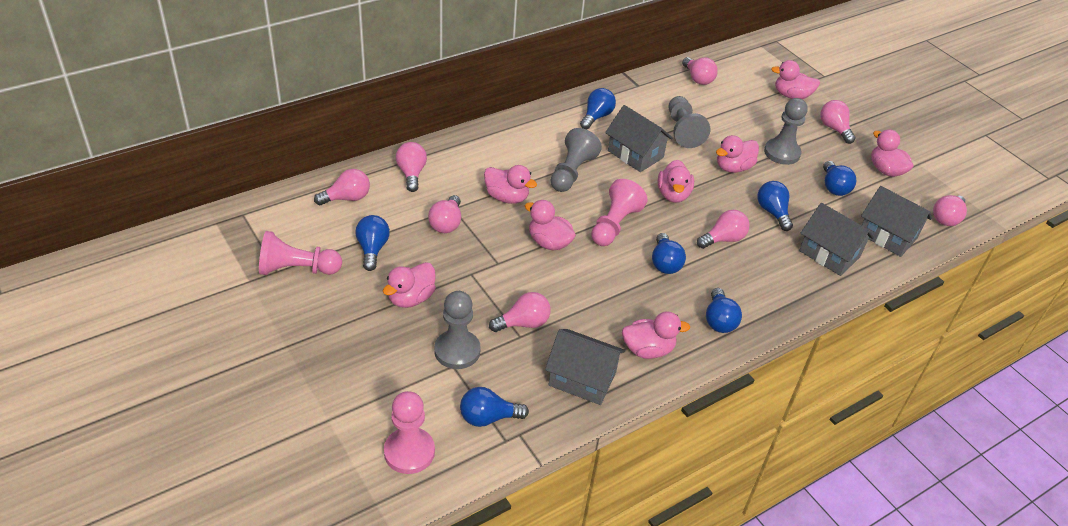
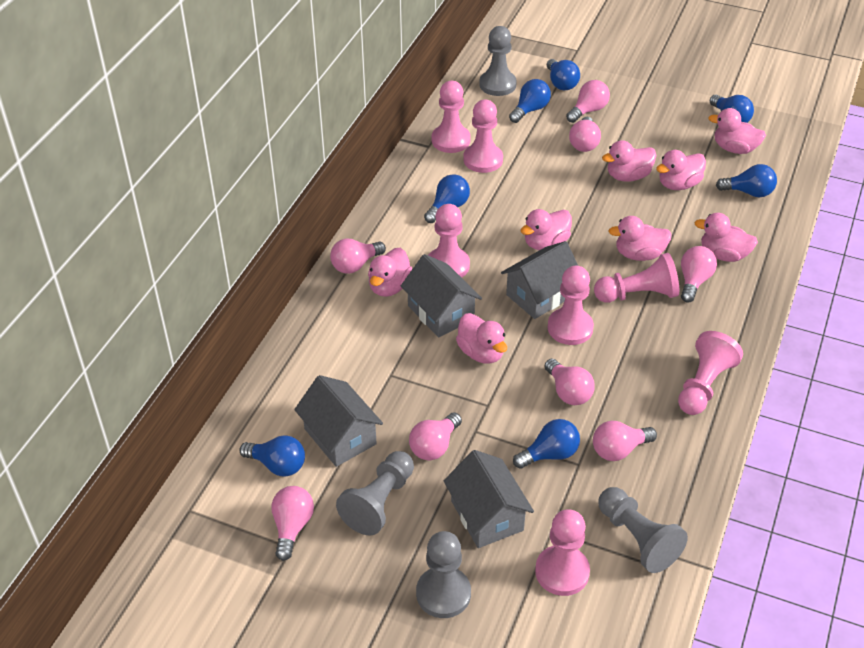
pink pawn: [259,231,342,275] [384,391,435,474] [591,179,648,246] = 3 -> [428,204,470,278] [432,81,471,153] [463,100,503,173] [535,509,590,596] [548,266,594,345] [594,253,679,303] [678,331,743,415] = 7

